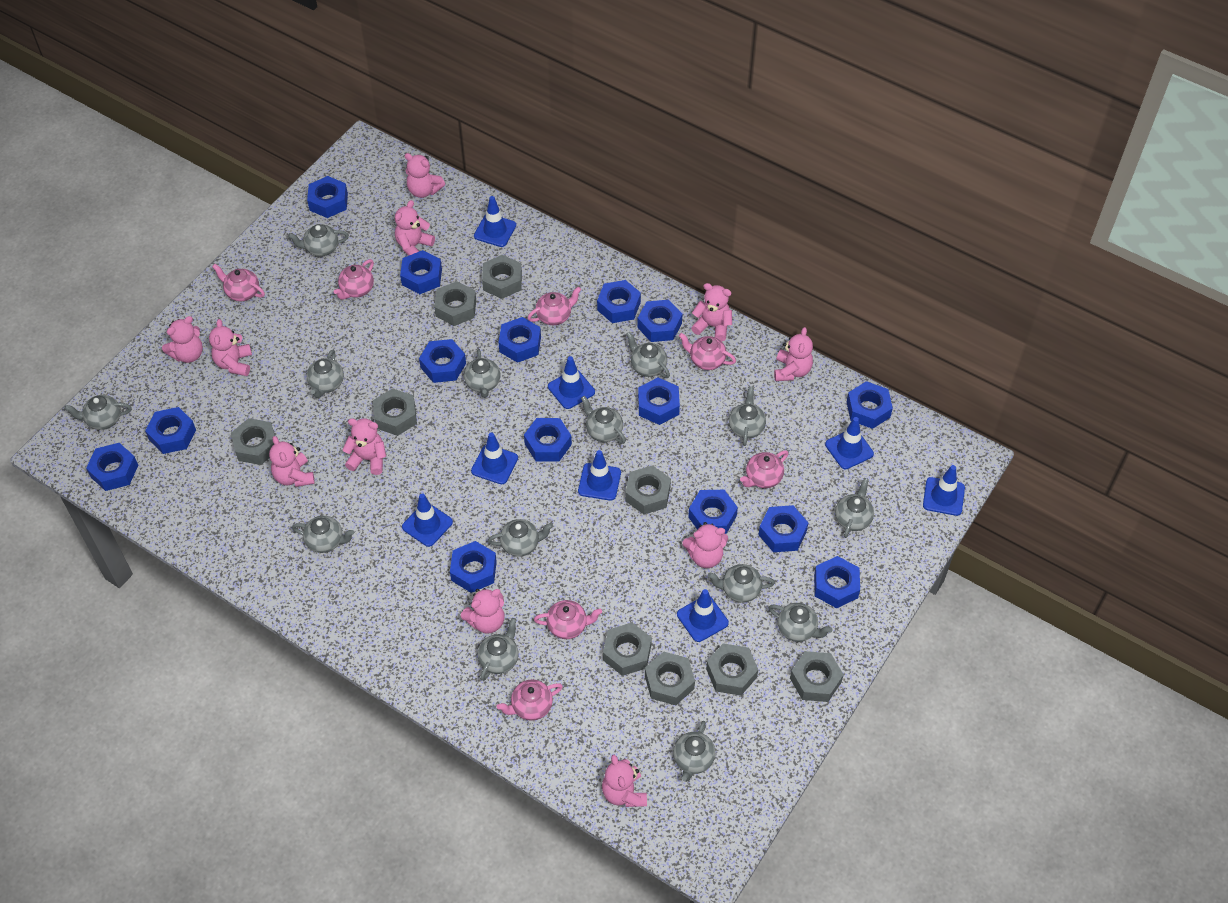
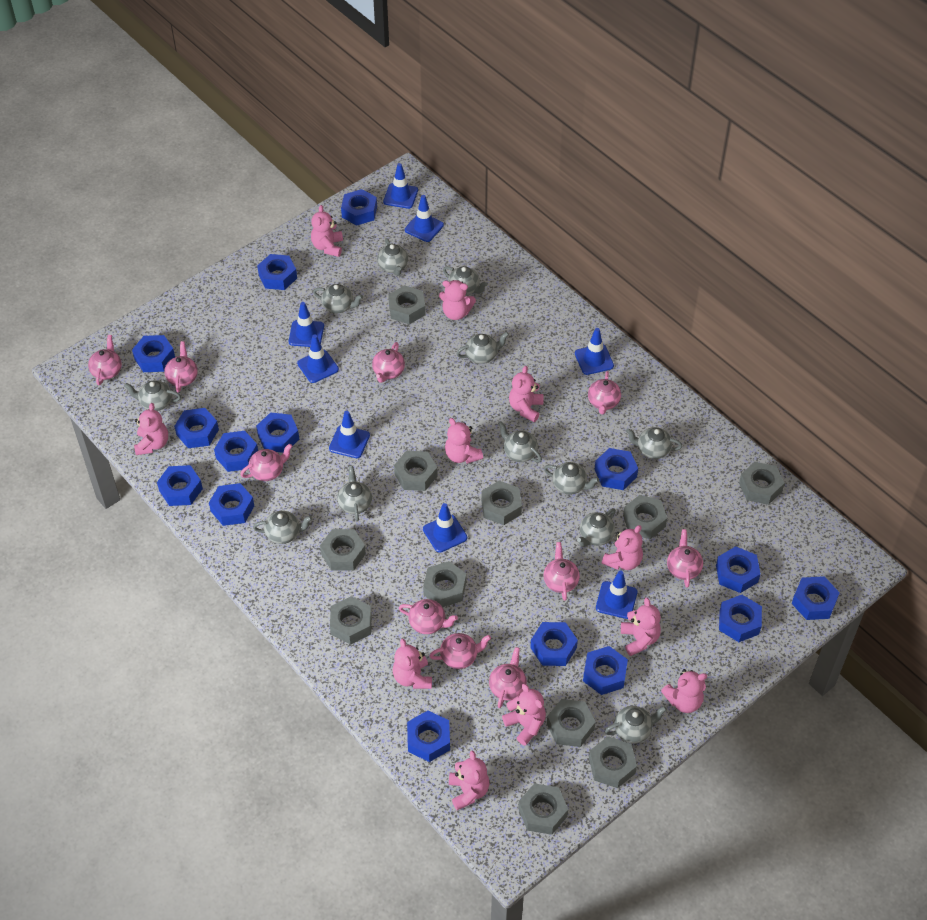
grey nut: [231,418,275,465] [373,388,417,436] [434,281,476,326] [482,255,522,299] [603,622,652,676] [625,465,671,515] [645,651,695,705] [706,643,758,696] [790,651,844,702] = 9 -> [320,529,366,571] [330,596,372,645] [388,285,425,324] [394,451,437,491] [423,561,466,607] [481,481,522,525] [518,783,568,835] [547,699,596,747] [589,736,637,788] [623,495,667,539] [739,462,784,505] = 11
grey teapot: [64,395,132,430] [288,224,349,257] [292,516,354,553] [307,350,344,398] [464,349,500,398] [478,618,519,681] [488,519,553,557] [581,396,626,444] [626,332,670,378] [673,721,716,782] [708,564,775,603] [729,386,766,446] [768,603,833,642] [835,478,874,538] = 14 -> [124,380,181,411] [253,511,312,544] [313,284,363,313] [337,466,372,521] [377,238,408,276] [443,266,487,296] [456,332,509,364] [498,421,542,462] [544,462,599,495] [577,508,616,547] [604,706,667,743] [626,427,683,459] = 12
pink teapot: [212,264,265,301] [334,259,374,300] [497,679,563,721] [528,287,581,325] [534,600,602,639] [679,333,736,370] [740,450,788,488] = 7 -> [88,335,122,385] [164,341,198,392] [240,444,292,481] [372,342,405,383] [399,599,458,634] [429,633,491,669] [489,647,527,708] [544,542,580,601] [588,371,621,414] [667,529,703,588] = 10

